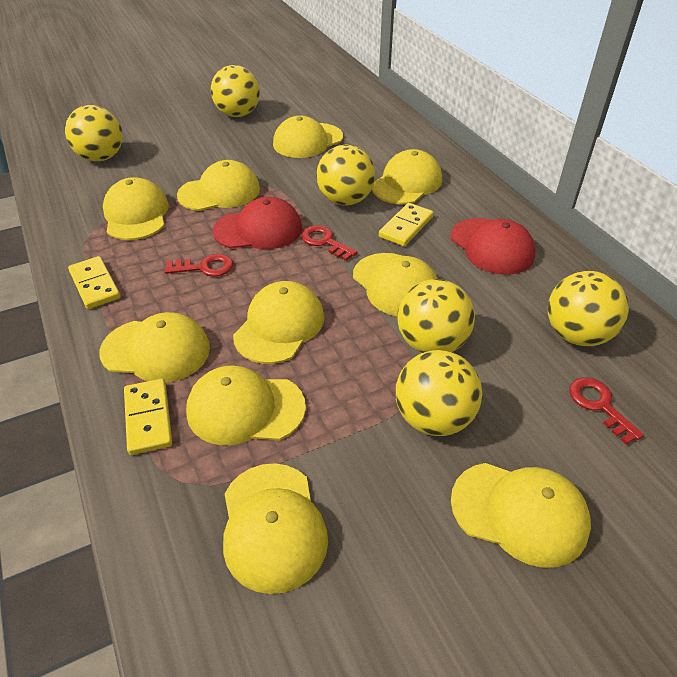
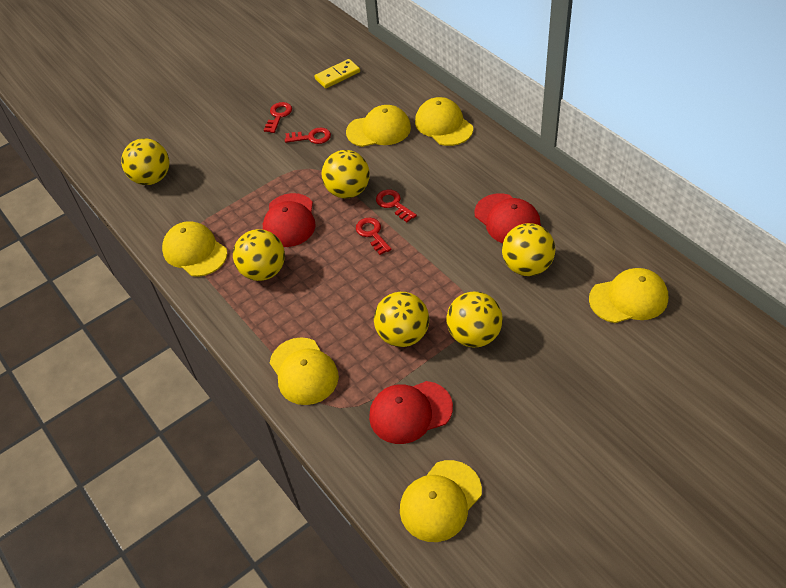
red cap: [212,197,302,249] [451,218,536,275] = 2 -> [263,193,316,247] [369,381,453,444] [474,193,541,243] = 3
red key: [164,254,233,277] [301,225,357,261] [569,378,644,445] = 3 -> [264,102,292,133] [285,127,331,144] [356,218,392,255] [376,190,417,222] = 4
yellow cap: [99,312,210,383] [103,177,169,240] [177,160,260,211] [186,365,306,446] [223,463,328,594] [233,281,324,364] [273,116,343,158] [353,253,438,317] [372,149,442,204] [451,463,591,568] = 10 -> [162,221,227,277] [270,337,339,405] [346,105,411,147] [400,460,482,542] [415,97,473,146] [589,268,668,323] = 6
yellow domino: [68,256,120,309] [124,379,172,455] [379,203,434,246] = 3 -> [315,59,360,89] = 1

